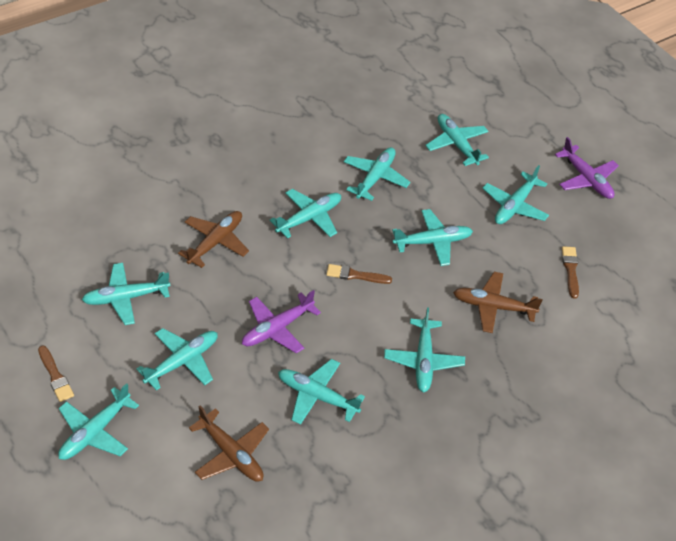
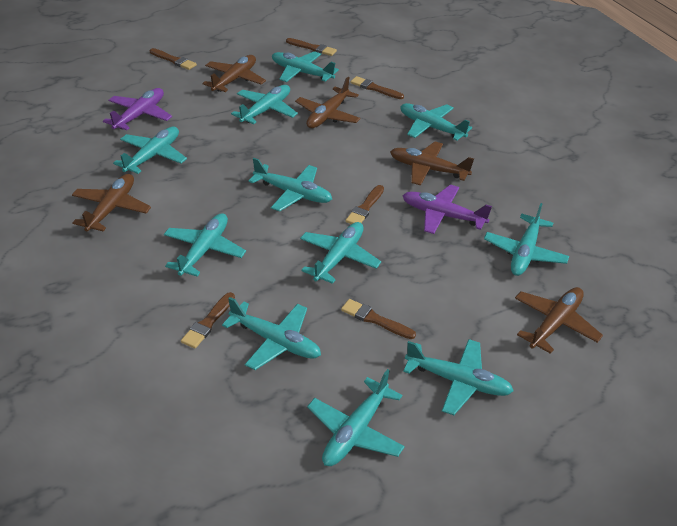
brown brush: [38,346,74,402] [326,264,392,284] [562,246,579,299] = 3 -> [150,48,197,70] [181,292,235,349] [286,38,337,56] [341,299,416,339] [346,185,384,224] [350,76,404,99] = 6
brown plane: [178,211,249,268] [189,406,269,482] [453,272,543,333] = 3 -> [72,174,151,231] [203,55,266,92] [295,77,360,128] [390,141,474,185] [515,287,603,354] = 5
turquoise plane: [58,383,139,460] [82,263,170,325] [136,328,218,391] [270,189,341,239] [278,359,365,425] [344,147,410,201] [384,307,465,392] [392,209,473,266] [425,114,489,166] [482,165,549,224] = 10 -> [113,127,187,174] [164,213,246,277] [222,297,321,370] [231,85,298,124] [248,158,332,212] [272,51,339,82] [300,222,381,284] [307,369,405,466] [400,103,472,141] [403,339,514,415] [484,203,569,276] = 11

